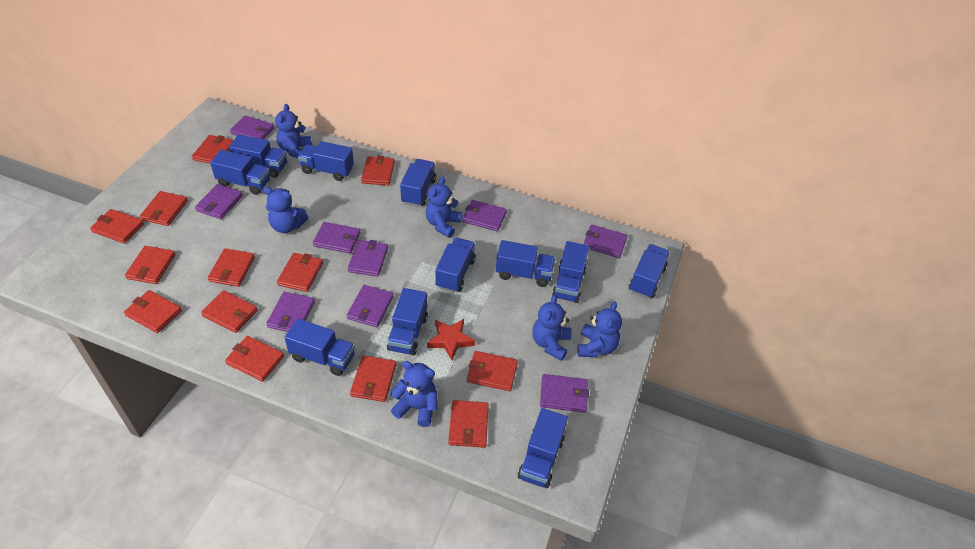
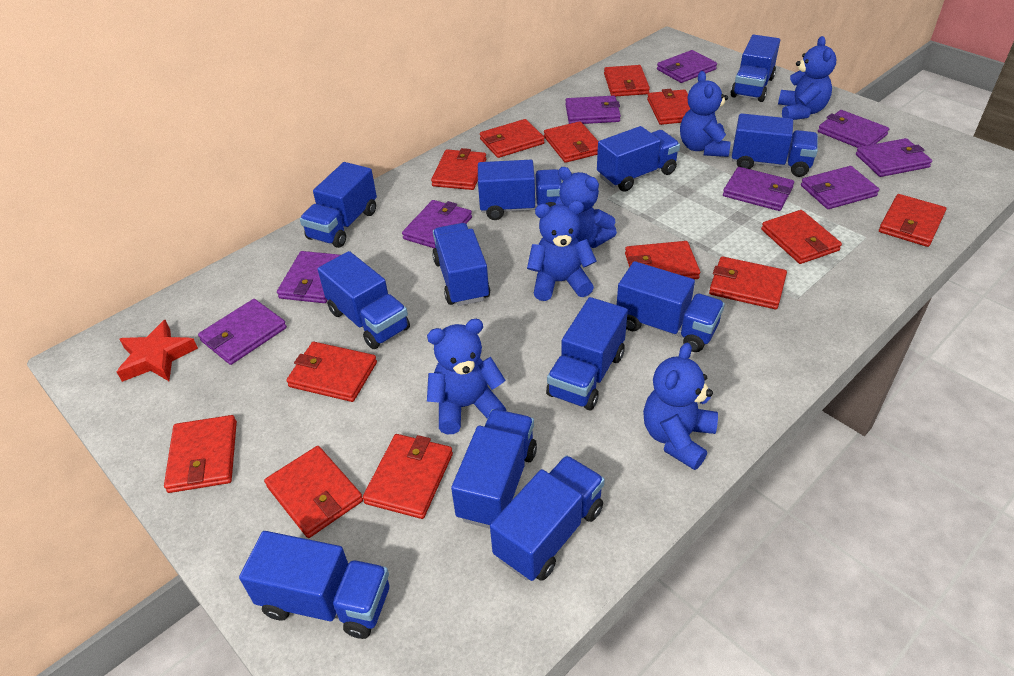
blue truck: [210,150,270,195] [229,134,287,178] [285,319,355,376] [298,141,354,181] [387,288,428,355] [400,159,436,207] [435,237,476,293] [496,240,555,287] [518,408,568,488] [552,241,589,303] [629,244,670,298] = 11 -> [239,531,389,639] [300,162,377,248] [318,251,410,349] [432,223,490,306] [451,409,537,529] [478,160,562,220] [490,455,605,581] [546,297,628,410] [597,126,680,192] [617,261,725,352] [731,35,780,102] [732,113,818,177] = 12

